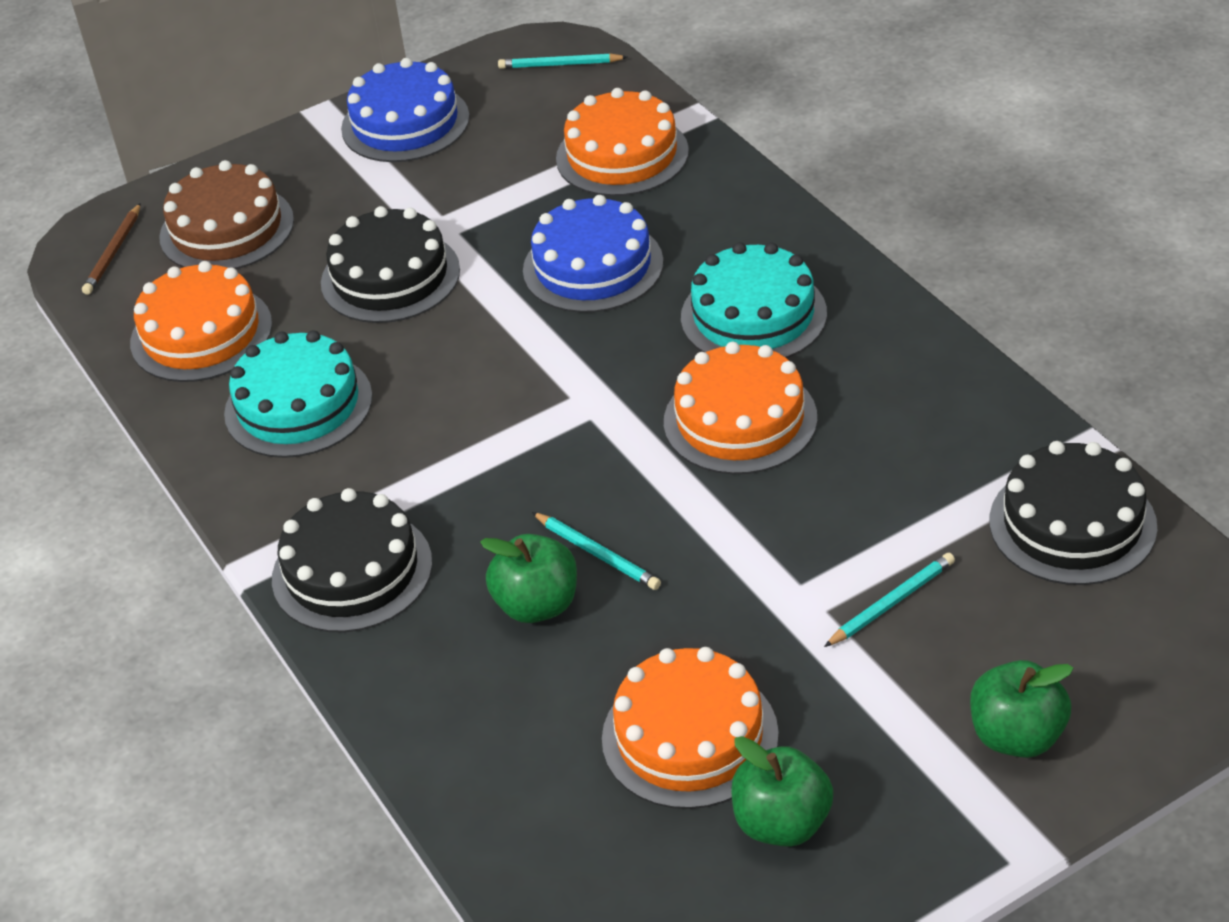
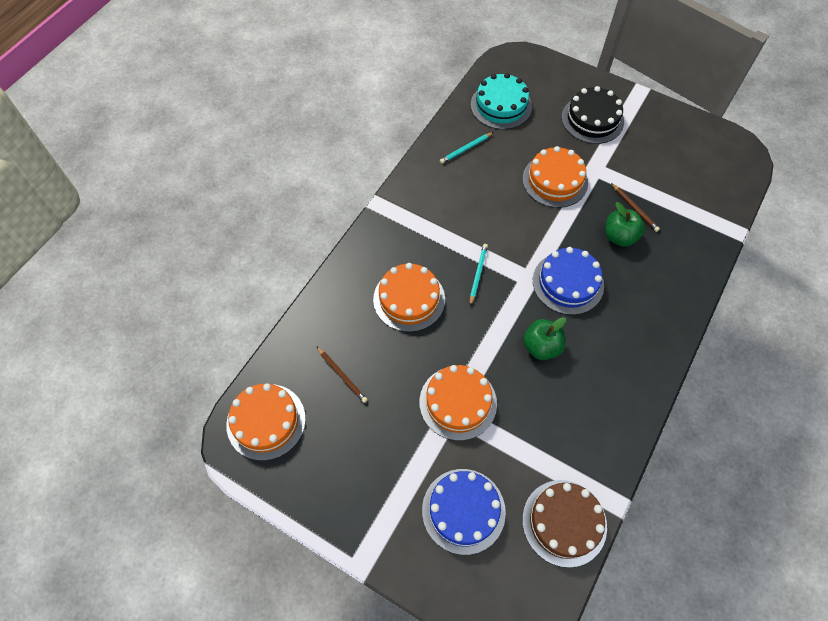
black cake: [272,488,432,632] [321,206,460,323] [989,441,1157,585] = 3 -> [562,86,624,144] = 1
brown pencil: [82,203,141,295] = 1 -> [316,346,368,403] [611,183,660,232] = 2
green apple: [480,534,577,623] [731,736,834,847] [970,660,1074,758] = 3 -> [523,317,566,360] [605,202,645,247] = 2
turquoise cake: [224,330,372,458] [681,242,827,358] = 2 -> [471,73,532,130] = 1
turquoise pencil: [498,53,628,69] [532,512,661,590] [824,553,955,647] = 3 -> [440,132,493,164] [470,244,488,306] = 2

